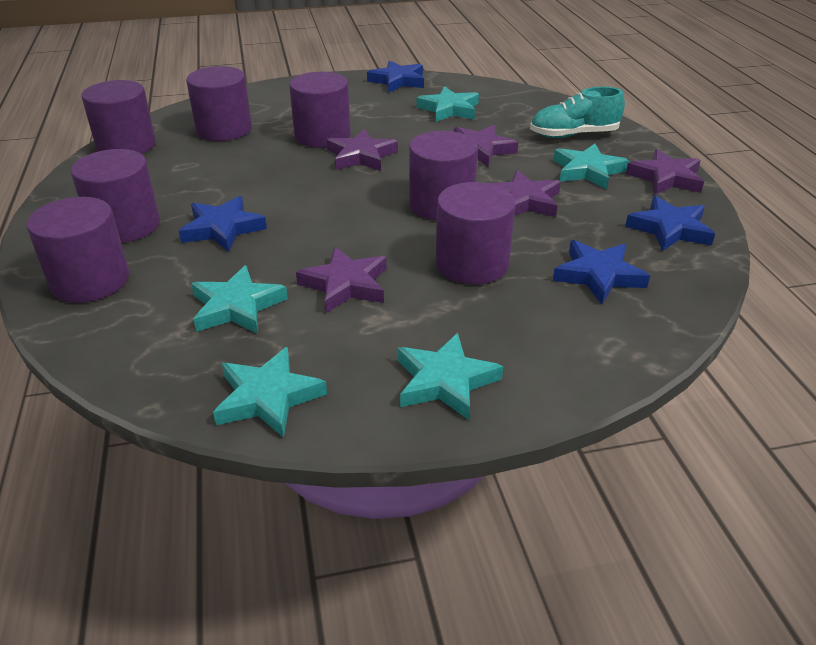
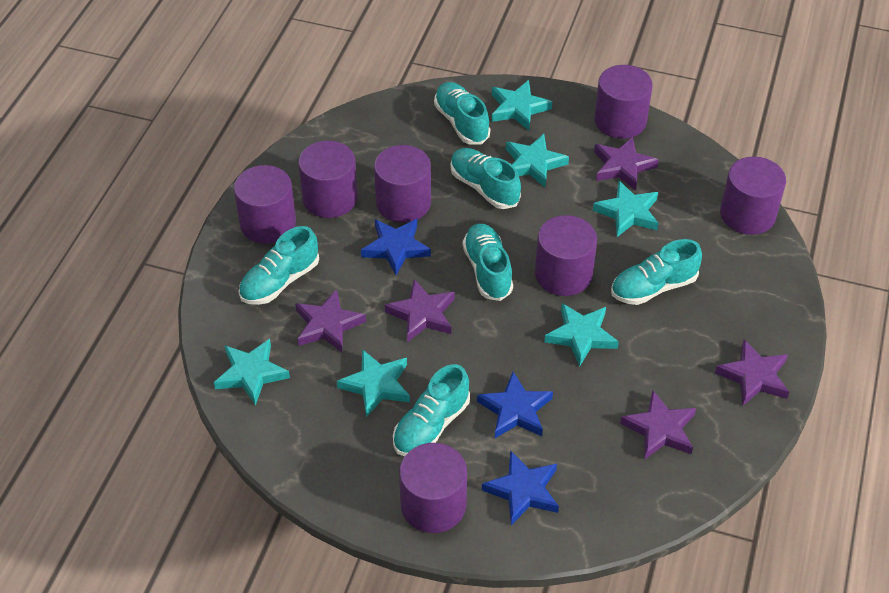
blue star: [179,196,267,252] [367,60,424,92] [553,240,650,304] [625,196,715,251] = 4 -> [361,219,431,275] [477,372,553,438] [482,450,559,525] = 3
turquoise shoe: [530,87,625,138] = 1 -> [239,226,319,305] [393,364,470,456] [434,82,490,144] [450,148,521,209] [462,224,513,301] [611,239,702,305] = 6
turquoise star: [191,265,288,334] [213,347,327,438] [397,333,503,420] [416,86,479,122] [553,144,629,189] = 5 -> [214,339,290,406] [337,349,410,417] [492,80,552,130] [506,134,569,188] [544,303,619,367] [593,181,659,237] = 6

